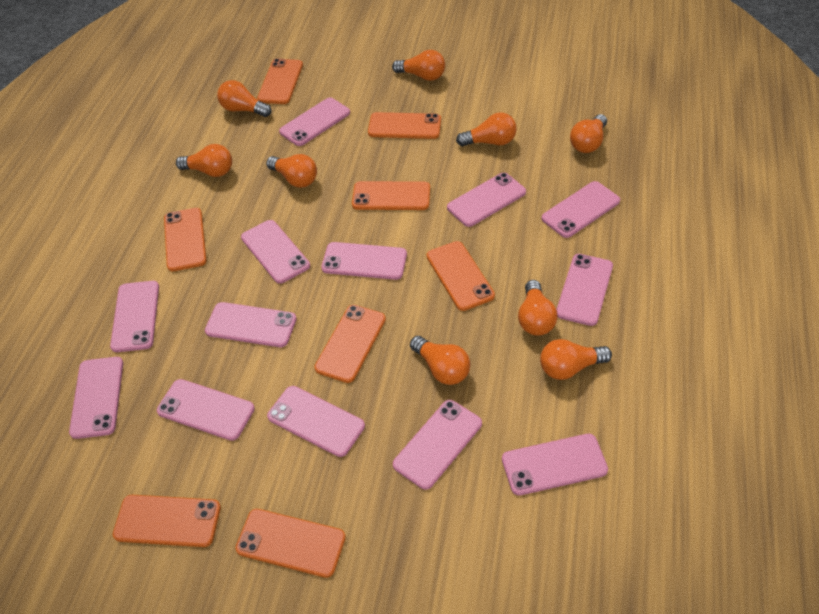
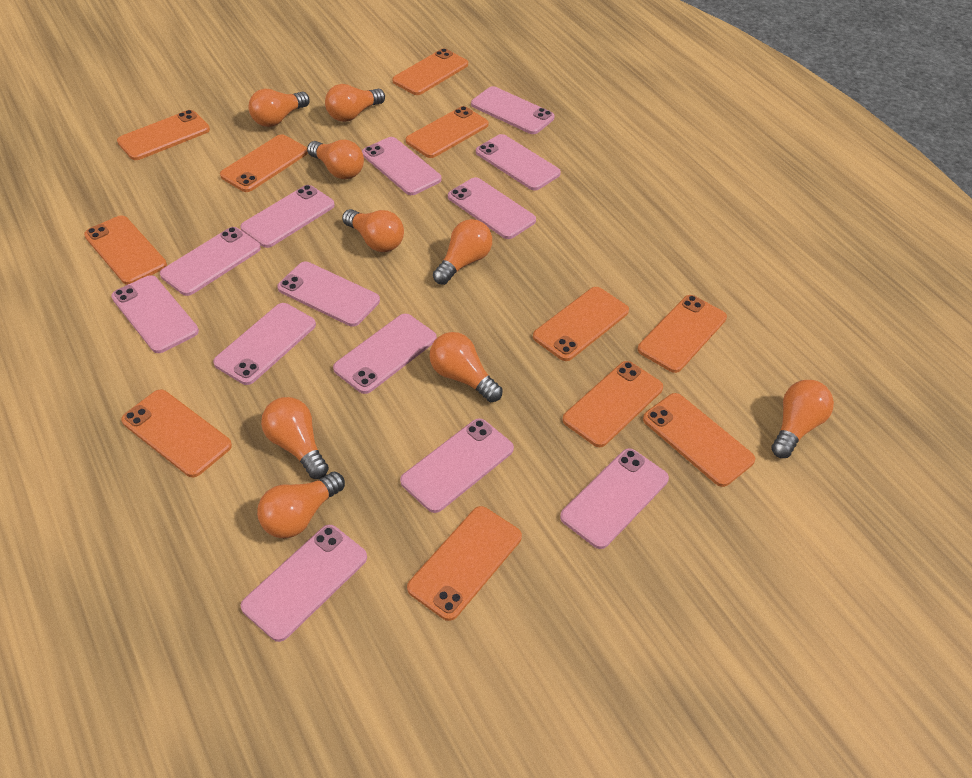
orange phone: [113,495,221,547] [164,208,207,271] [235,509,346,578] [257,58,303,104] [314,305,386,383] [352,181,430,210] [368,112,441,139] [427,241,495,311] = 8 -> [84,215,167,285] [117,110,210,160] [121,389,232,477] [220,134,308,192] [392,48,468,95] [406,106,489,158] [407,506,522,621] [533,287,629,361] [563,361,663,447] [638,295,727,373] [643,393,755,487] = 11

